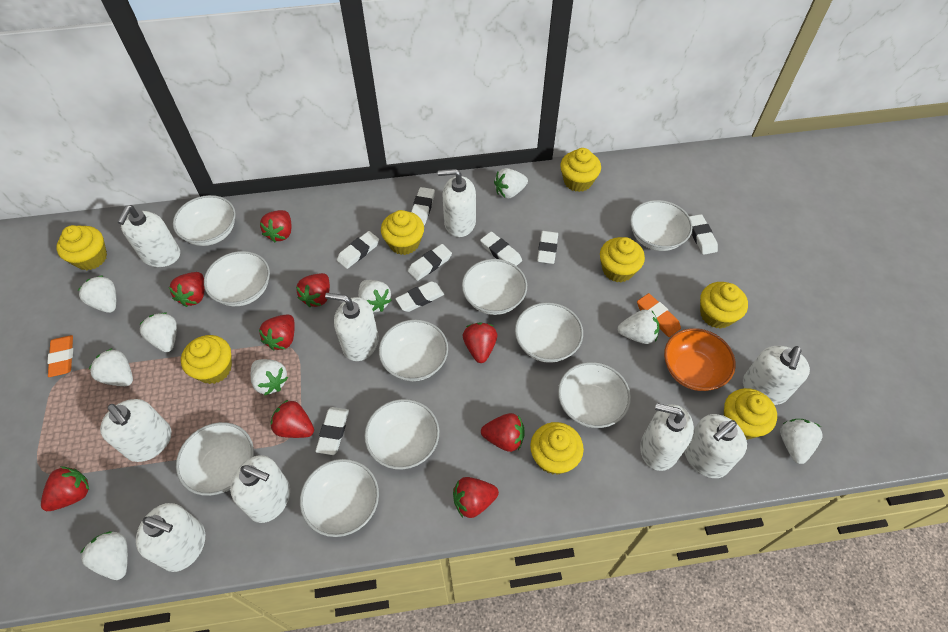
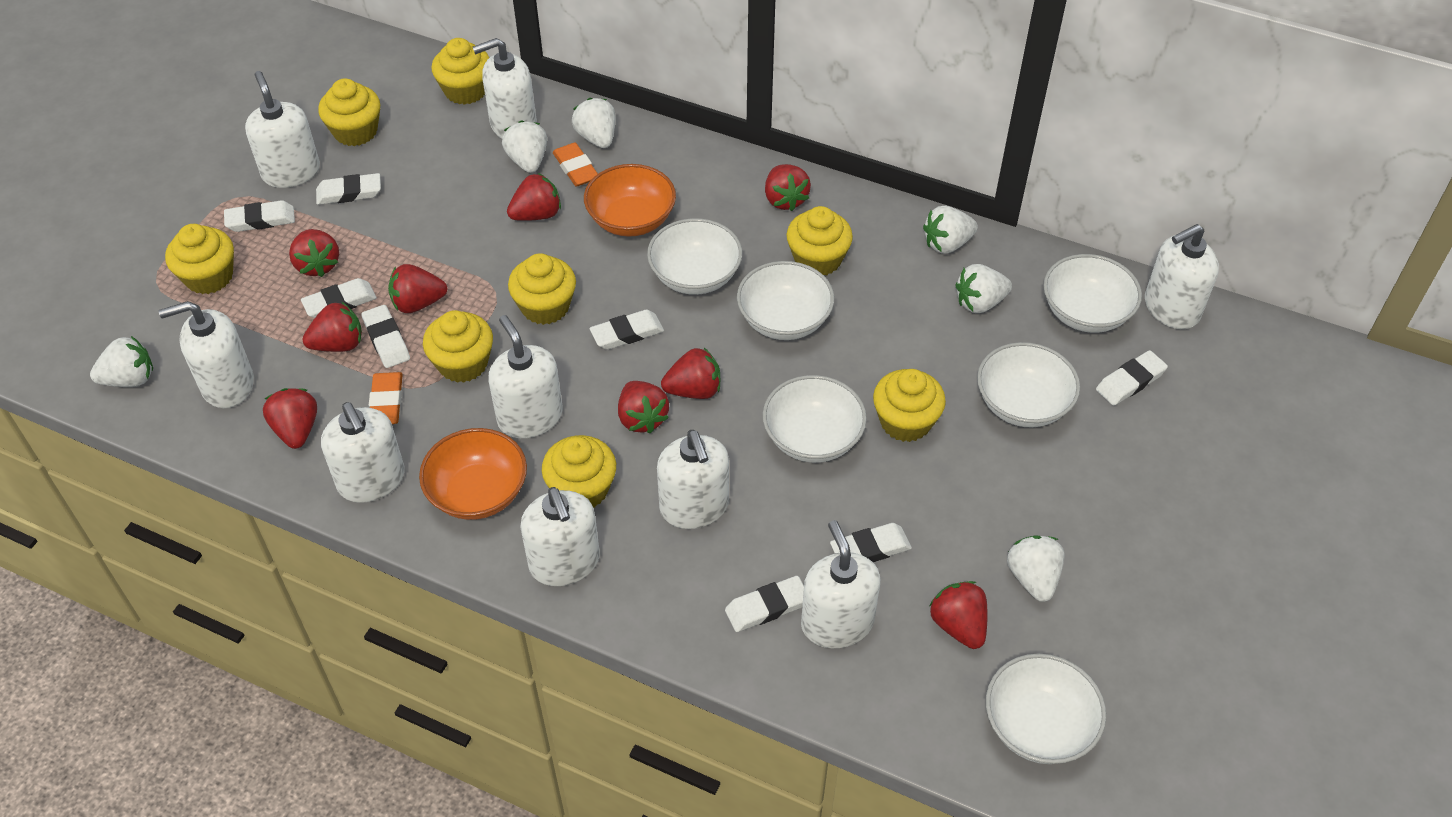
orange bowl: [664,328,736,391] = 1 -> [419,428,527,520] [584,164,676,237] = 2
white bowl: [173,195,236,246] [176,422,254,496] [204,251,270,306] [300,459,379,537] [364,399,439,469] [379,319,448,381] [462,259,527,315] [515,302,583,363] [558,362,631,428] [630,200,693,251] = 10 -> [647,218,742,295] [737,261,834,340] [763,375,867,463] [977,342,1080,428] [986,654,1106,764] [1043,254,1142,333] = 6
white strawberry: [78,275,116,313] [80,531,128,580] [89,348,133,386] [139,312,177,352] [251,359,288,396] [358,280,392,312] [494,168,528,199] [618,310,659,344] [780,419,823,464] = 9 -> [90,336,153,387] [502,121,547,173] [572,98,615,148] [923,206,978,254] [955,264,1012,313] [1007,535,1065,602] = 6

